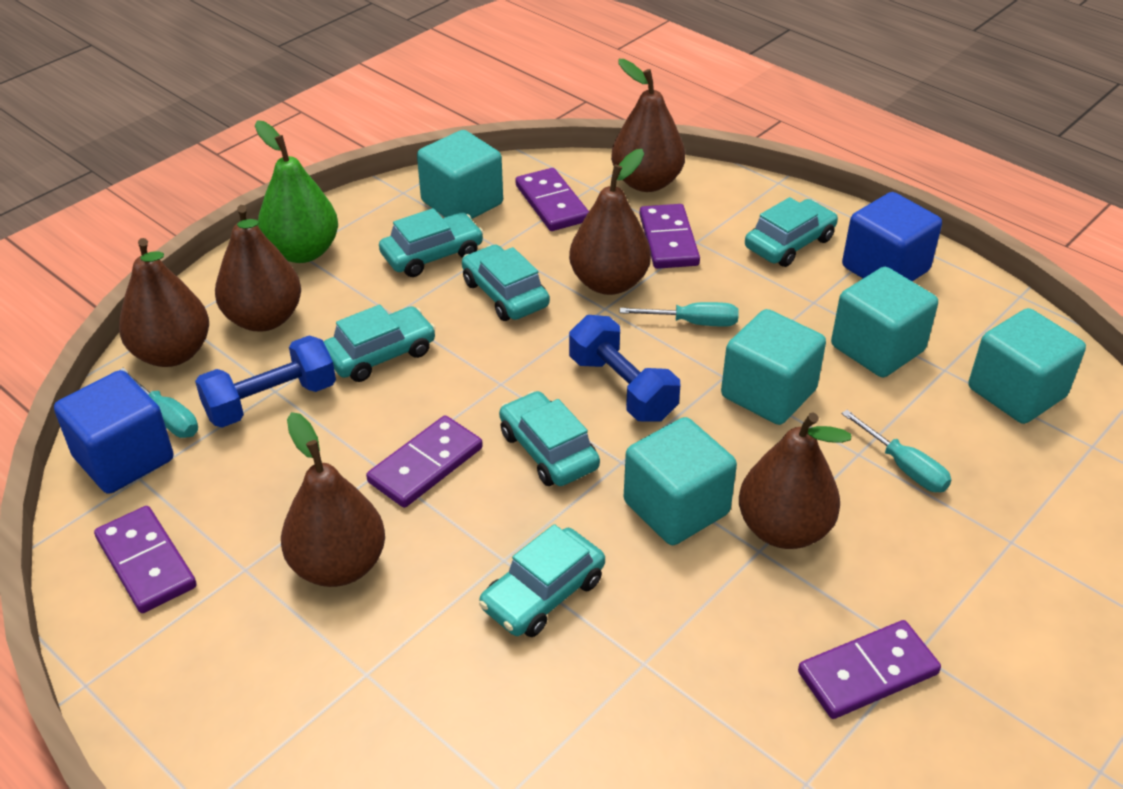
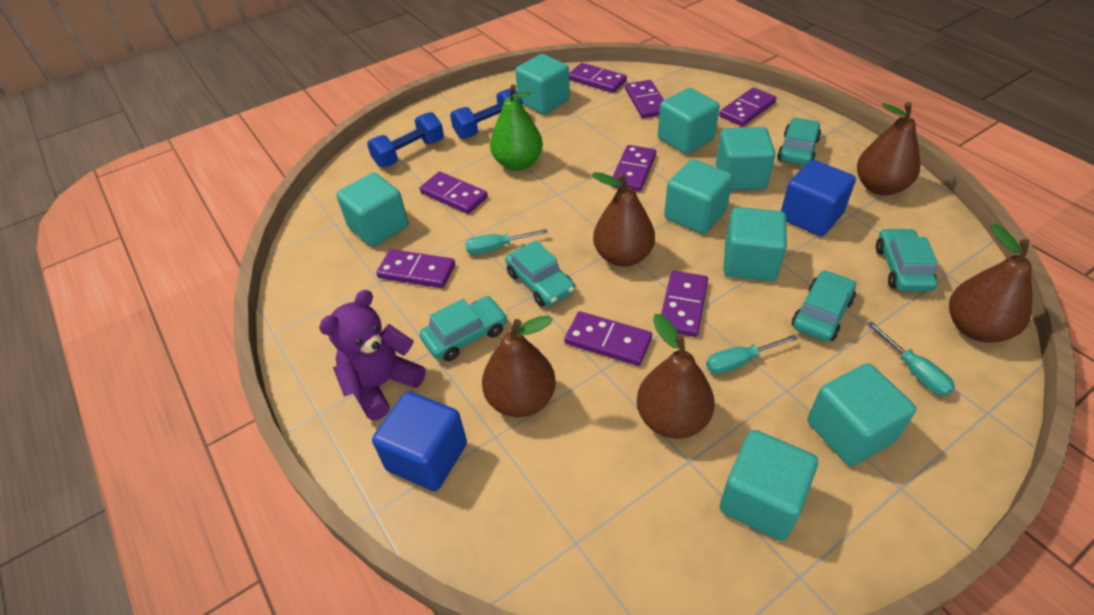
brown pear: [119,238,209,367] [215,205,301,332] [281,412,385,587] [569,149,651,295] [611,59,685,192] [739,412,851,549] = 6 -> [482,316,556,417] [592,172,655,267] [637,314,715,439] [857,102,920,195] [949,224,1032,342] = 5
purple domino: [94,506,197,613] [366,415,483,508] [515,168,589,231] [639,204,700,269] [798,620,941,719] = 5 -> [376,249,455,288] [420,172,488,214] [564,311,652,366] [569,63,627,93] [611,145,656,192] [625,80,664,118] [661,271,708,337] [719,87,777,126] = 8
purple teddy bear: none = 0 -> [319,290,426,420] = 1
turquoise car: [323,305,436,382] [379,208,484,277] [462,245,550,321] [479,524,605,637] [499,391,600,486] [745,197,838,267] = 6 -> [420,296,507,361] [505,240,575,306] [777,118,821,166] [792,270,856,342] [876,228,938,292] = 5
turquoise cube: [417,130,503,219] [624,417,737,545] [721,309,826,425] [831,267,938,377] [969,308,1086,424] = 5 -> [336,173,408,247] [515,54,570,114] [658,88,720,154] [664,159,733,234] [716,127,775,190] [720,430,818,541] [723,207,787,281] [808,363,916,466] = 8

